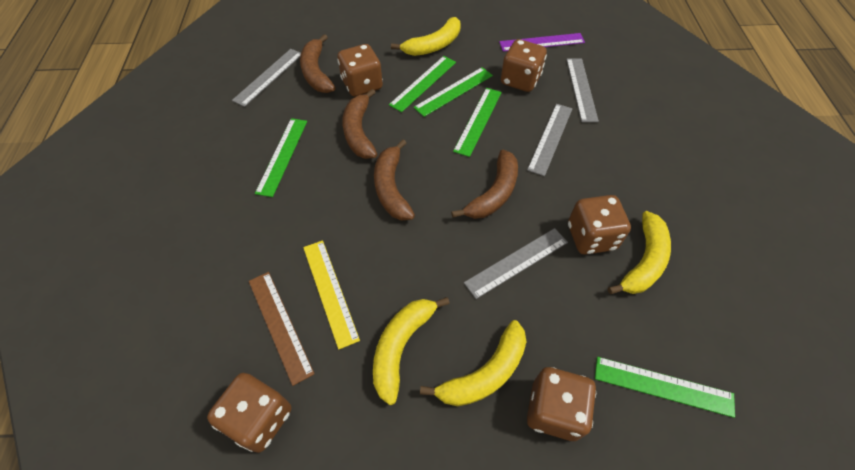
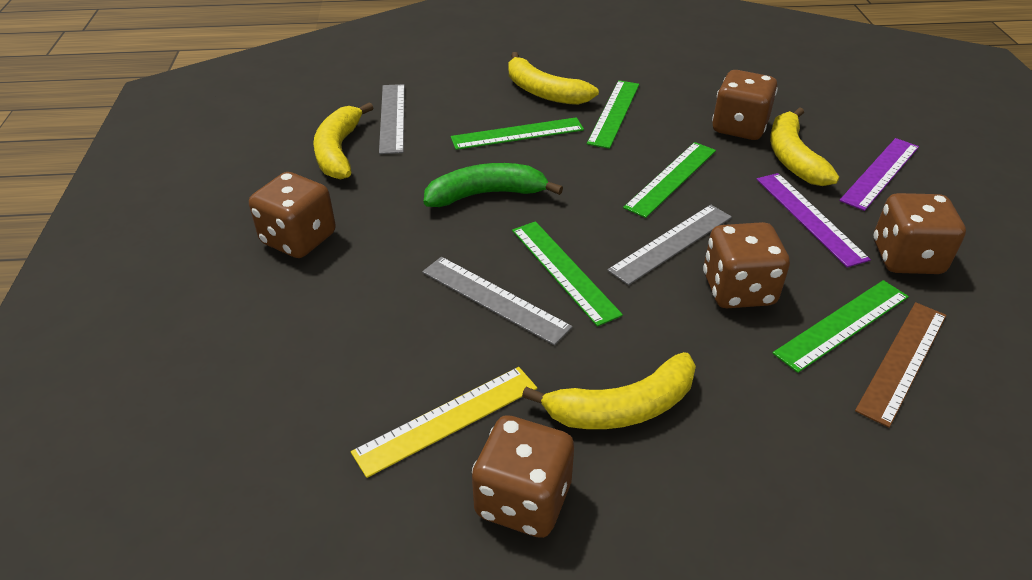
brown banana: [300,34,336,93] [342,89,377,159] [374,139,415,221] [451,149,518,219] = 4 -> none = 0
green banana: none = 0 -> [424,163,563,207] = 1
grey ruler: [232,49,301,107] [464,228,568,299] [527,104,573,176] [566,58,599,122] = 4 -> [379,84,405,154] [422,257,573,345] [607,205,732,285] = 3
purple ruler: [499,33,585,52] = 1 -> [757,173,871,267] [839,138,919,211] = 2

